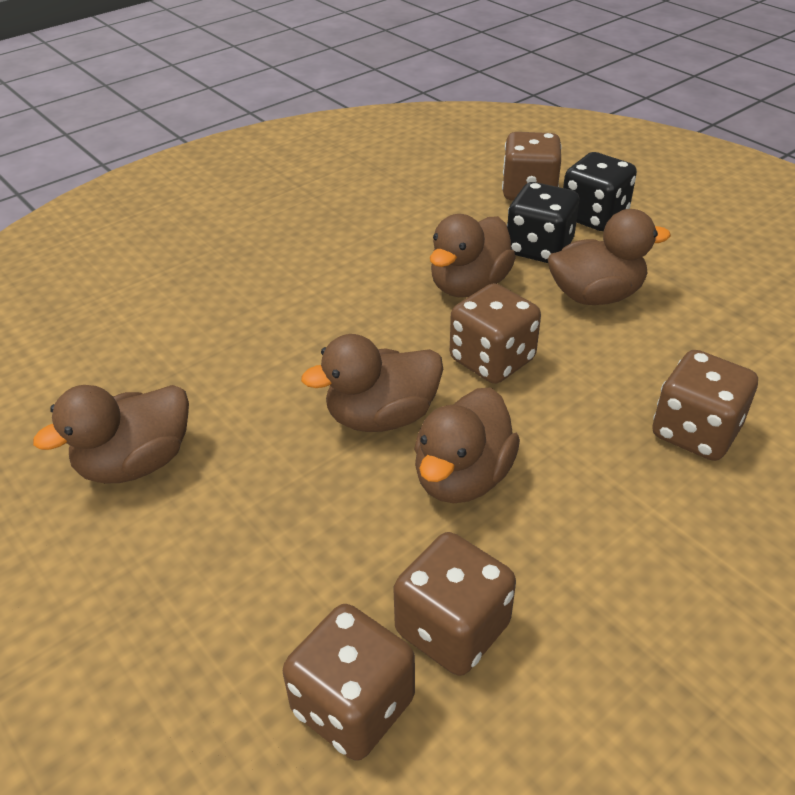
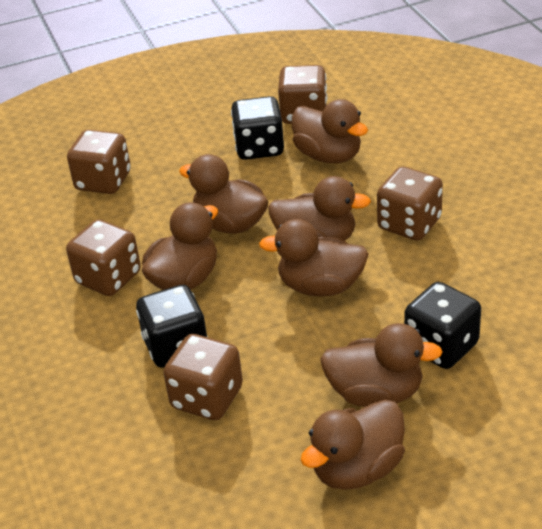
black dice: [507,182,579,263] [563,152,637,231] = 2 -> [136,285,208,368] [231,96,284,160] [404,282,481,369] = 3
brown duck: [33,385,189,483] [301,334,443,432] [414,387,520,503] [430,214,516,297] [548,209,671,305] = 5 -> [142,202,218,290] [179,154,269,234] [259,219,368,297] [268,176,371,241] [292,99,368,163] [301,400,405,490] [320,323,443,407] = 7

